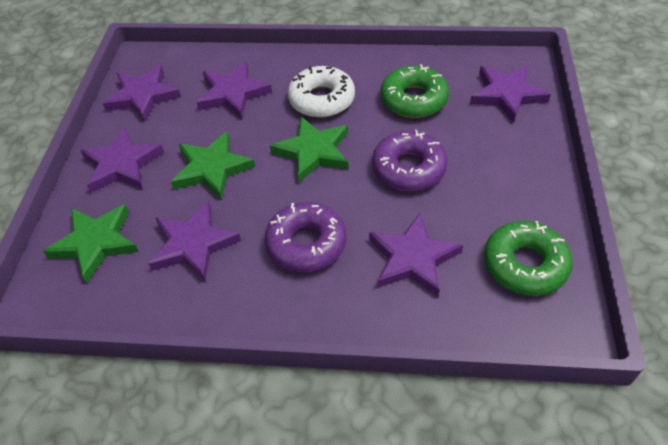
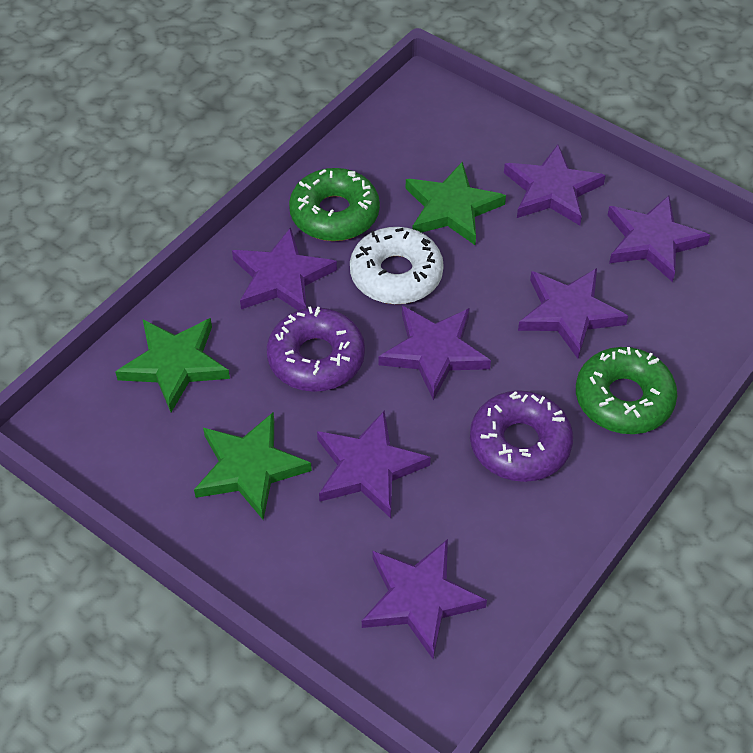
purple star: [80,127,164,193] [102,65,181,122] [149,201,241,281] [196,62,272,119] [369,213,463,296] [470,65,551,123] = 6 -> [232,227,337,310] [317,410,431,518] [362,539,487,659] [378,306,491,400] [504,144,606,226] [518,268,628,359] [607,195,710,282] = 7

